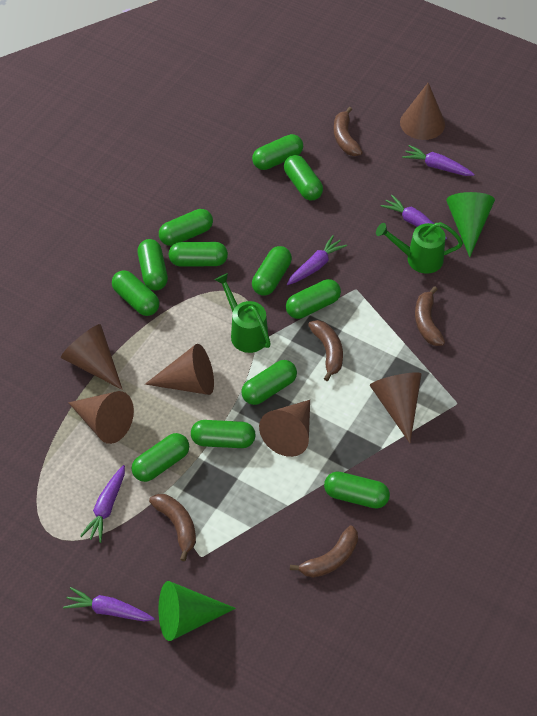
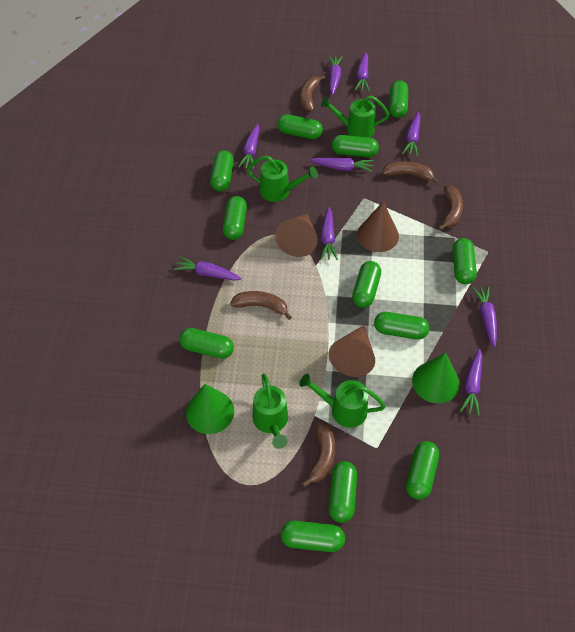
brown cone: [61,324,123,390] [68,391,134,444] [145,344,214,395] [259,400,310,457] [370,372,422,443] [400,83,445,140] = 6 -> [275,214,318,257] [329,325,375,377] [357,201,399,252] = 3
green watering can: [215,273,271,353] [376,222,463,274] = 2 -> [247,155,318,202] [252,374,288,449] [299,374,386,428] [321,95,389,138] = 4
purple carrot: [63,587,155,622] [80,465,125,543] [287,235,347,285] [380,195,447,239] [402,145,475,176] = 5 -> [174,256,242,281] [238,124,259,169] [310,158,373,172] [320,207,338,260] [328,55,343,95] [355,52,369,92] [402,112,421,156] [460,349,482,416] [472,286,497,347] = 9

